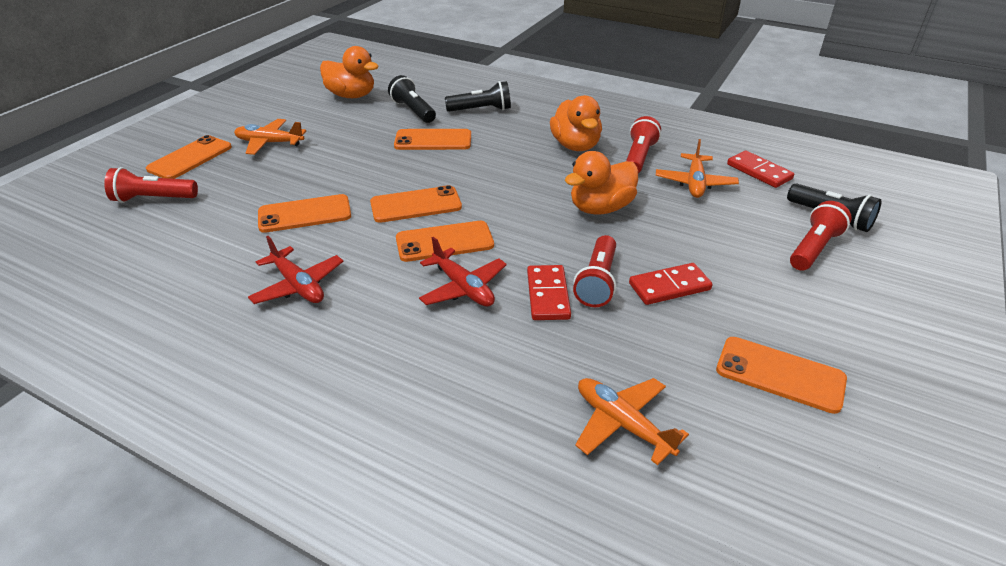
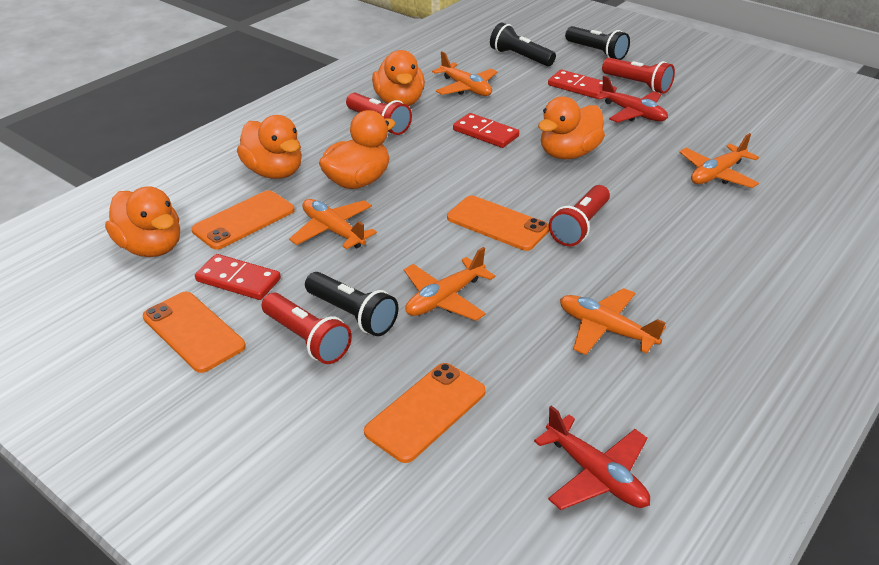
orange duck: [320,46,379,98] [550,95,602,151] [565,151,638,214] = 3 -> [105,186,180,257] [237,115,302,179] [319,110,395,189] [372,50,425,106] [538,97,605,159] = 5
orange phone: [146,135,232,179] [258,194,351,233] [370,185,462,223] [394,129,471,150] [396,221,494,262] [716,337,847,414] = 6 -> [143,292,246,373] [192,190,295,250] [364,363,486,463] [447,196,549,251] = 4
orange plane: [234,119,306,155] [575,378,689,465] [656,139,739,198] = 3 -> [289,199,377,249] [404,247,495,321] [432,51,498,96] [560,288,666,355] [679,133,759,188] = 5

